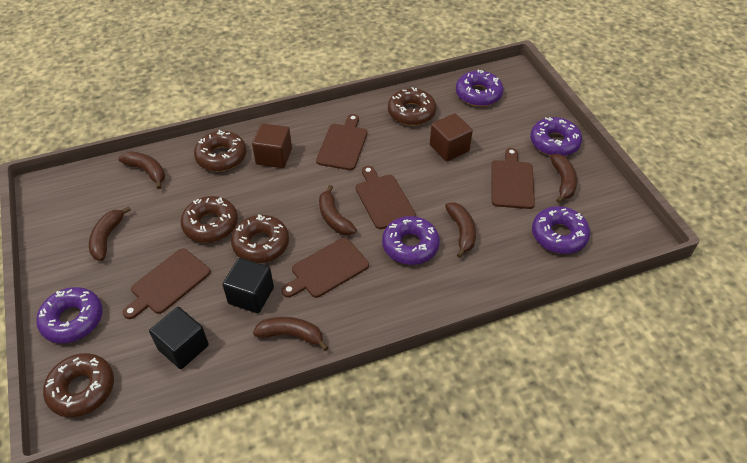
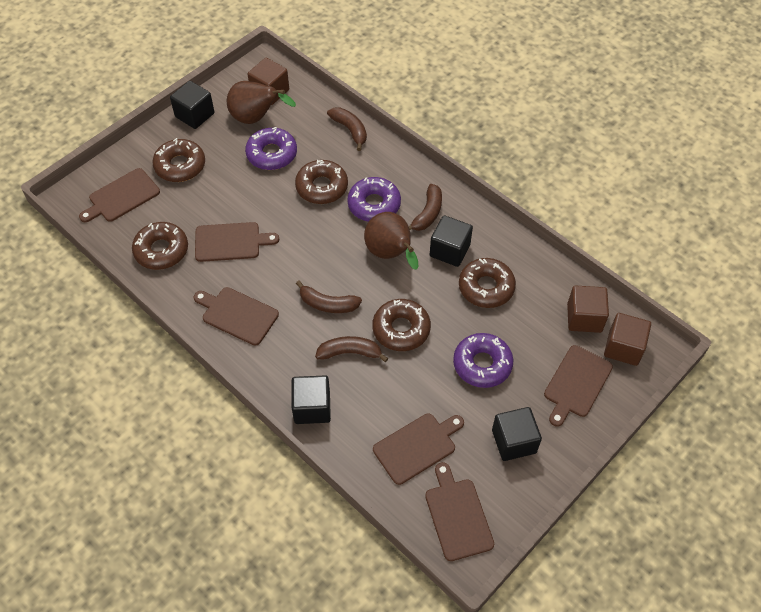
black cube: [149,307,209,369] [222,258,274,313] = 2 -> [170,81,215,129] [292,375,331,424] [430,215,473,267] [492,407,542,461] = 4
brown banana: [89,206,131,261] [119,152,165,189] [253,317,328,351] [319,185,357,236] [445,202,476,258] [550,154,577,203] = 6 -> [296,281,362,313] [315,336,388,362] [327,107,367,151] [409,184,442,231] = 4
brown cube: [252,123,292,168] [430,113,473,161] = 2 -> [248,58,289,105] [567,285,609,333] [604,313,651,366] = 3
brown cutting board: [123,248,211,319] [281,238,369,298] [316,114,367,170] [355,166,416,229] [491,148,535,209] = 5 -> [79,168,160,222] [194,287,279,346] [195,222,279,262] [373,413,464,485] [425,462,494,561] [544,345,613,427] = 6
brown pear: none = 0 -> [227,81,296,124] [364,212,418,270] = 2
purple donut: [36,287,103,343] [382,216,440,265] [456,70,504,106] [530,117,582,156] [532,206,590,254] = 5 -> [245,127,297,170] [347,177,401,222] [453,333,513,388] = 3

